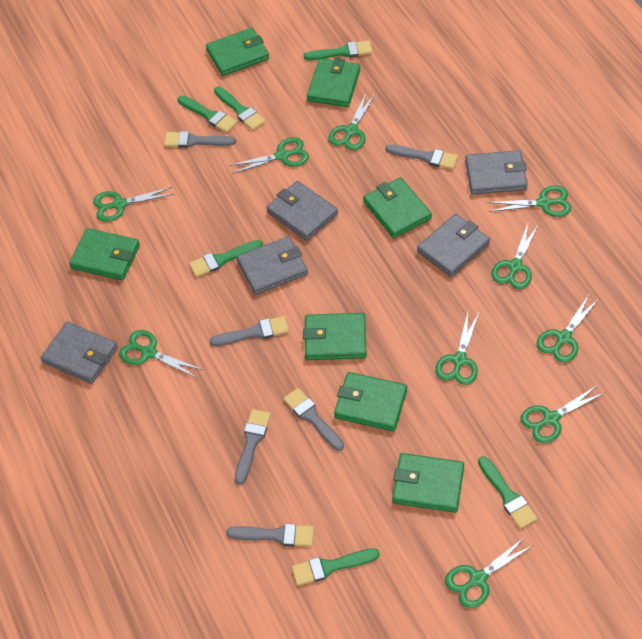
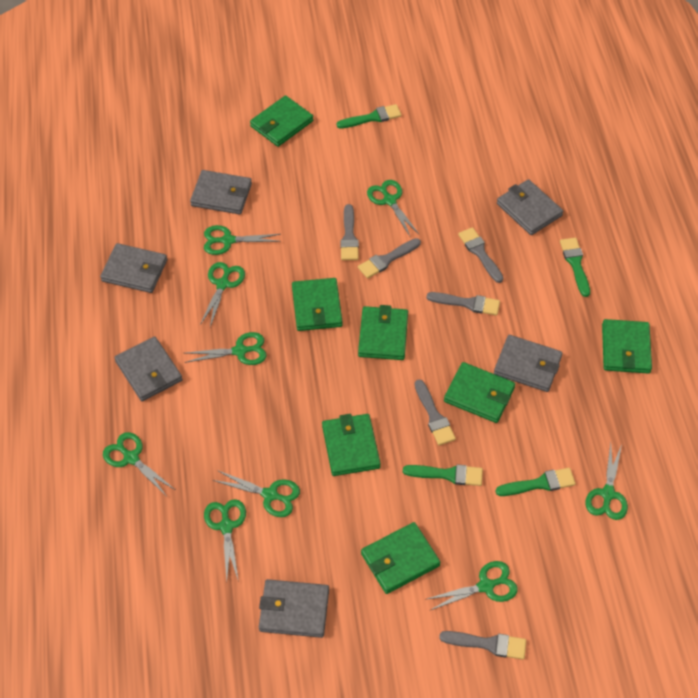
green brush: [178,96,237,133] [189,240,263,277] [214,86,265,131] [292,548,380,586] [304,40,372,60] [478,456,537,529] = 6 -> [337,104,402,129] [403,464,483,486] [495,468,576,496] [560,238,590,297] = 4
green scissors: [93,187,173,222] [119,330,203,378] [229,137,309,174] [329,93,375,150] [435,313,479,385] [445,537,534,608] [487,186,571,217] [491,224,539,289] [520,385,604,443] [537,295,599,363] = 10 -> [103,432,175,497] [184,332,267,365] [200,262,245,327] [204,225,281,255] [204,499,246,582] [213,470,300,517] [367,180,419,236] [427,561,518,611] [585,443,628,520] = 9
grey wallet: [41,322,118,384] [237,236,308,295] [266,181,338,241] [417,214,490,277] [465,150,528,195] = 5 -> [100,243,167,293] [114,336,183,401] [190,170,252,215] [259,579,329,638] [494,335,562,392] [497,179,563,235] = 6

